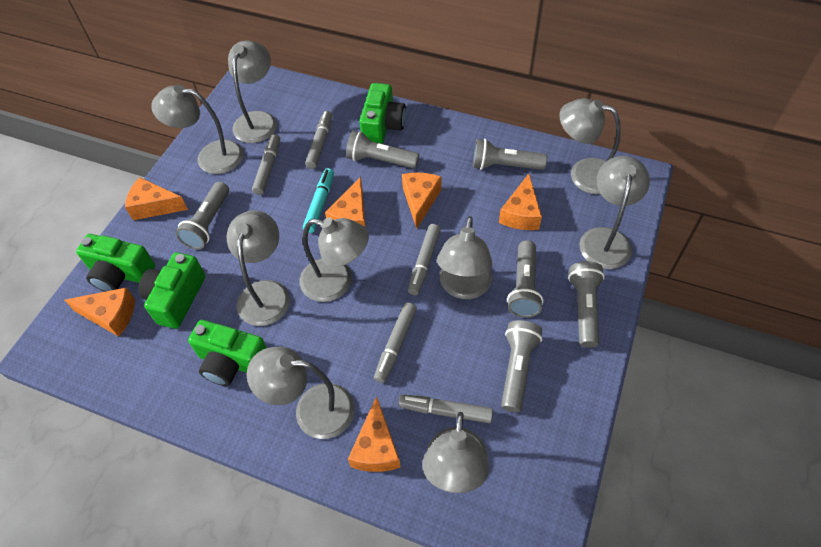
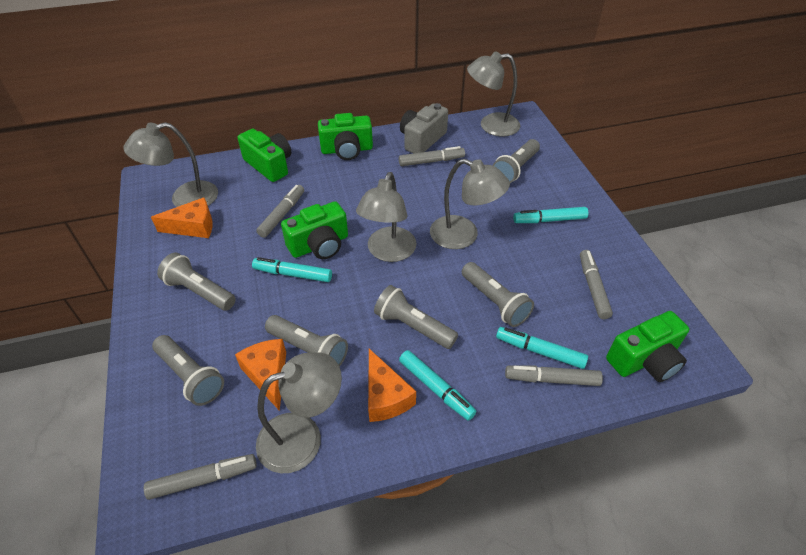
grey camera: none = 0 -> [400,103,448,154] = 1
grey lamp: [151,85,243,174] [227,210,290,326] [228,40,277,143] [247,346,355,439] [300,218,369,302] [423,412,489,493] [437,216,492,299] [559,98,621,195] [579,156,650,269] = 9 -> [124,122,218,207] [256,352,342,473] [356,172,416,262] [430,159,510,249] [467,51,520,137] = 5
orange cheese: [64,288,135,337] [125,177,188,220] [325,177,366,228] [348,396,401,472] [402,173,441,229] [499,174,542,230] = 6 -> [151,198,213,238] [235,339,286,411] [368,349,416,422] = 3
turquoise marker: [303,168,334,233] = 1 -> [252,257,332,282] [399,350,476,421] [496,327,588,369] [513,207,588,223] = 4

